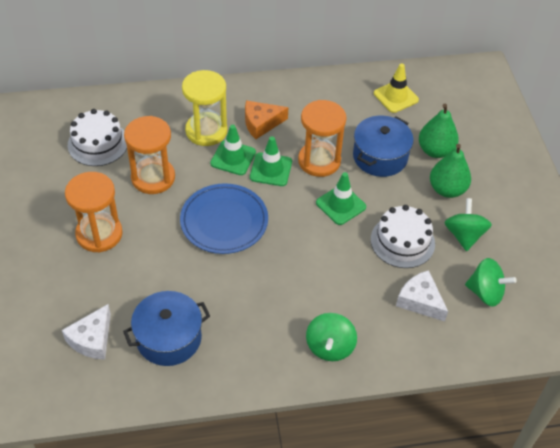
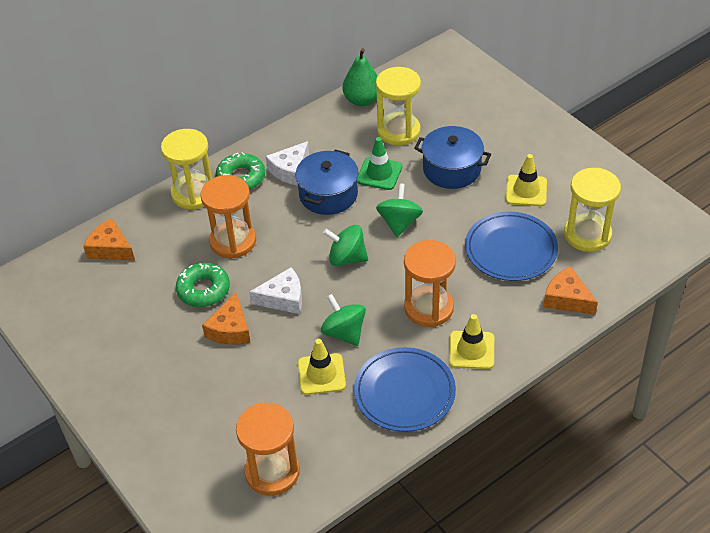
blue plate: [180,183,268,254] = 1 -> [354,347,456,432] [465,212,558,281] = 2
green donut: none = 0 -> [176,263,230,307] [216,152,265,190] = 2
green pear: [419,104,459,158] [430,144,471,198] = 2 -> [343,48,378,106] = 1
green traffic cone: [210,125,256,175] [250,137,292,186] [316,172,366,225] = 3 -> [357,137,402,190] = 1
orange cheese: [245,100,289,139] = 1 -> [83,218,135,260] [202,292,251,345] [543,266,598,315] = 3
white cake: [68,109,127,166] [371,205,435,268] = 2 -> none = 0
yellow hourglass: [182,70,227,146] = 1 -> [161,129,212,210] [376,67,421,146] [564,168,621,252] = 3
yellow traffic cone: [374,63,419,113] = 1 -> [298,339,346,395] [449,314,494,369] [506,154,547,206] = 3

